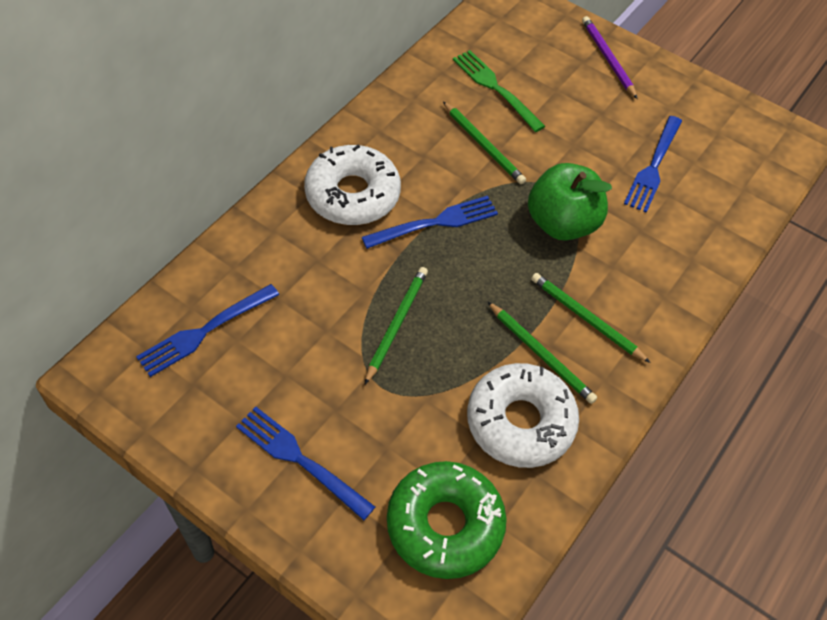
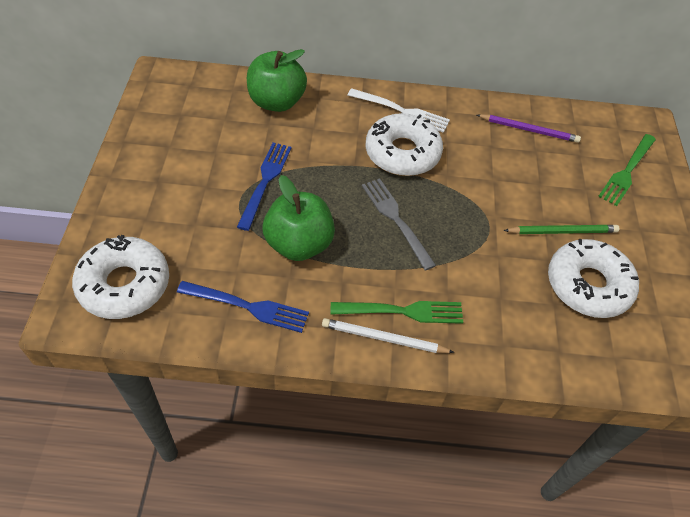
blue fork: [136,284,279,377] [236,407,375,520] [362,196,498,249] [624,116,682,213] = 4 -> [177,281,309,333] [237,143,292,231] = 2
green apple: [528,163,612,241] = 1 -> [247,49,307,112] [263,175,335,261] = 2
green donut: [387,461,507,579] = 1 -> none = 0
green fork: [453,50,545,132] = 1 -> [331,301,463,324] [598,134,656,206] = 2
green pencil: [365,267,428,384] [443,102,526,184] [487,301,597,404] [531,273,651,363] = 4 -> [503,225,619,234] = 1
grey fork: none = 0 -> [362,178,436,271] = 1
white donut: [304,145,401,225] [467,363,579,468] = 2 -> [72,235,169,319] [365,113,443,176] [548,239,639,318] = 3
white fork: none = 0 -> [348,88,450,133] = 1
white pencil: none = 0 -> [322,318,454,353] = 1

